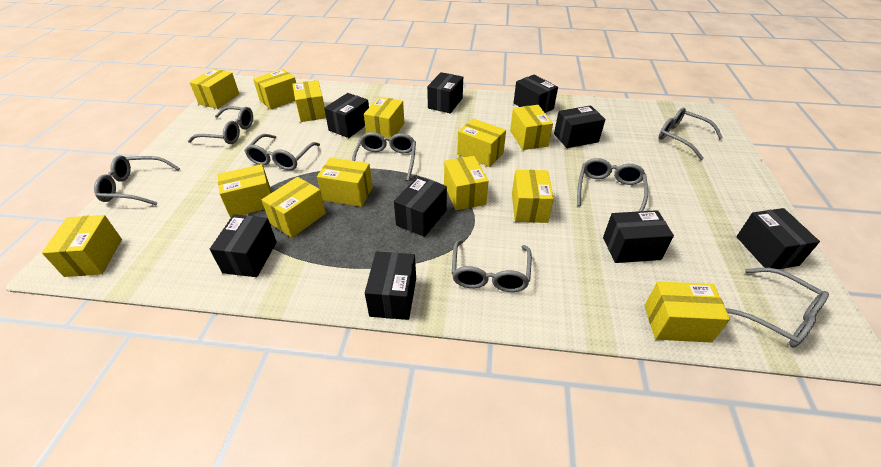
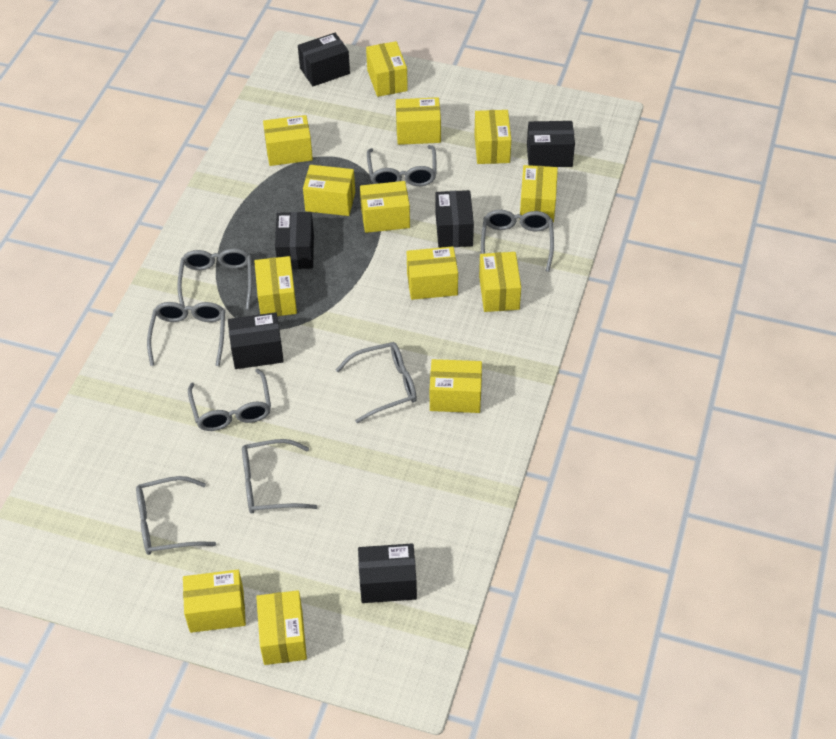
black box: [210,214,277,277] [324,93,369,138] [365,251,416,320] [394,176,447,237] [427,72,463,113] [514,75,558,113] [554,106,605,148] [603,210,674,263] [736,208,820,269] = 9 -> [228,312,284,369] [275,212,314,269] [298,33,350,86] [358,543,417,603] [436,190,474,248] [527,121,575,167] = 6

